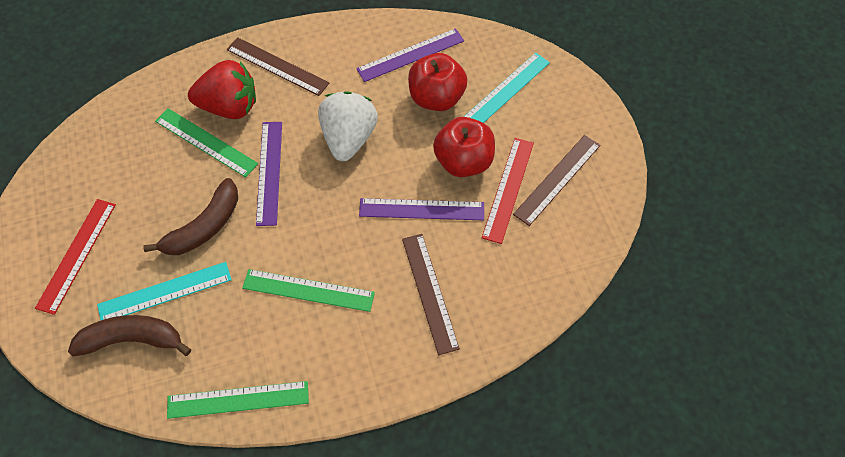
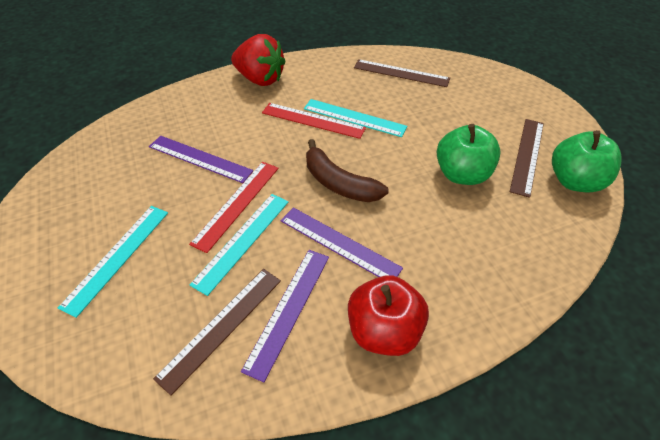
brown banana: [68,315,191,356] [143,178,238,255] = 2 -> [306,139,389,202] = 1
green apple: none = 0 -> [437,124,501,185] [552,130,622,193] = 2
green ruler: [155,108,258,177] [167,381,309,419] [242,269,375,312] = 3 -> none = 0
red apple: [408,53,468,111] [433,117,495,177] = 2 -> [348,275,429,356] = 1
turquoise ruler: [97,262,232,320] [464,53,550,123] = 2 -> [58,206,168,318] [190,194,288,296] [304,99,407,137] = 3
white strawberry: [318,91,378,161] = 1 -> none = 0

